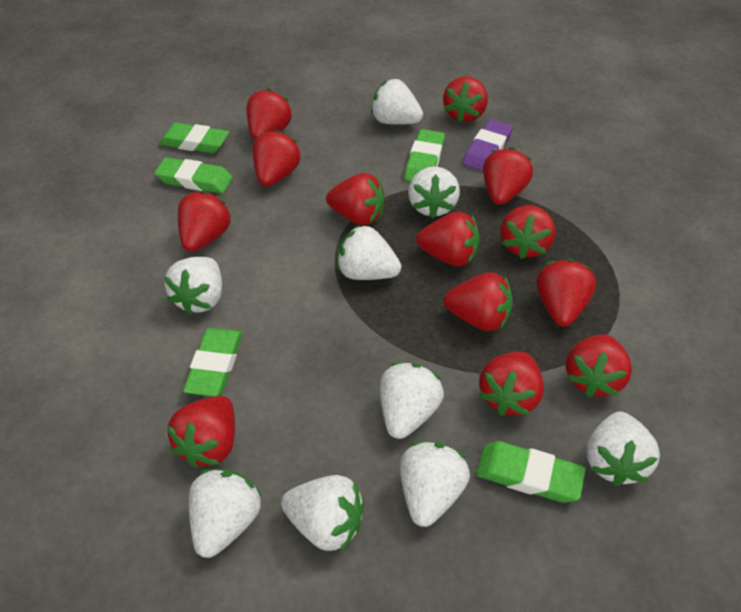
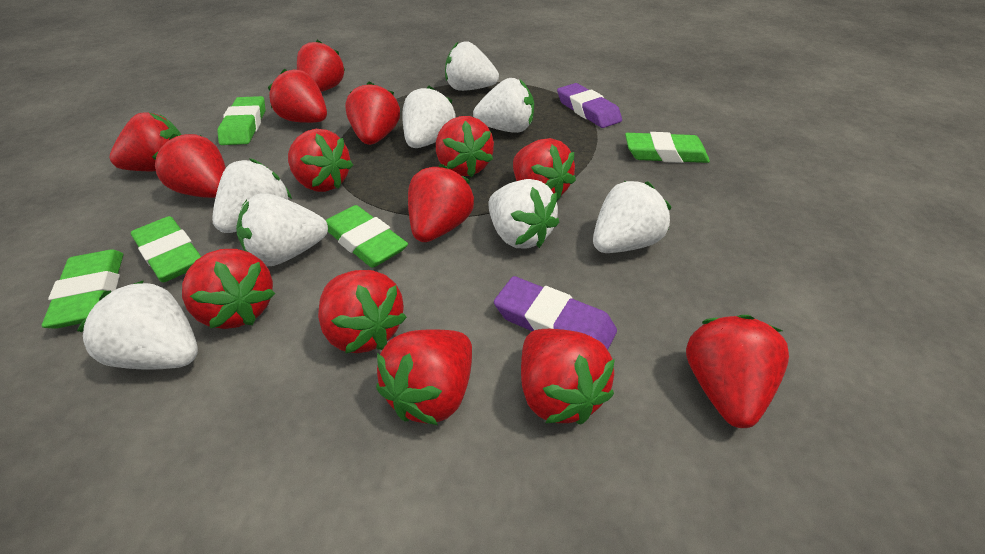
purple eraser: [463,119,513,172] = 1 -> [494,276,617,350] [557,83,622,128] = 2
red strawberry: [167,396,235,468] [178,191,232,252] [247,88,292,140] [253,130,301,187] [326,173,385,225] [416,212,480,266] [443,76,488,123] [444,273,513,331] [479,352,544,416] [483,147,533,205] [501,205,556,259] [537,259,596,326] [565,334,632,398] = 13 -> [110,112,181,171] [152,134,226,198] [182,249,276,329] [268,68,327,123] [288,129,353,192] [297,40,346,92] [318,270,407,354] [345,82,400,145] [376,329,472,425] [408,164,474,242] [436,116,494,177] [513,138,576,201] [521,329,615,424] [686,315,789,428] = 14
white strawberry: [164,257,222,315] [189,469,261,558] [281,475,364,552] [337,225,401,280] [371,79,423,125] [380,362,444,439] [400,442,470,527] [408,166,460,219] [586,412,660,486] = 9 -> [77,280,198,370] [212,158,292,233] [236,193,328,266] [402,86,456,148] [445,41,499,91] [473,78,534,133] [489,179,559,249] [593,181,671,253] = 8

